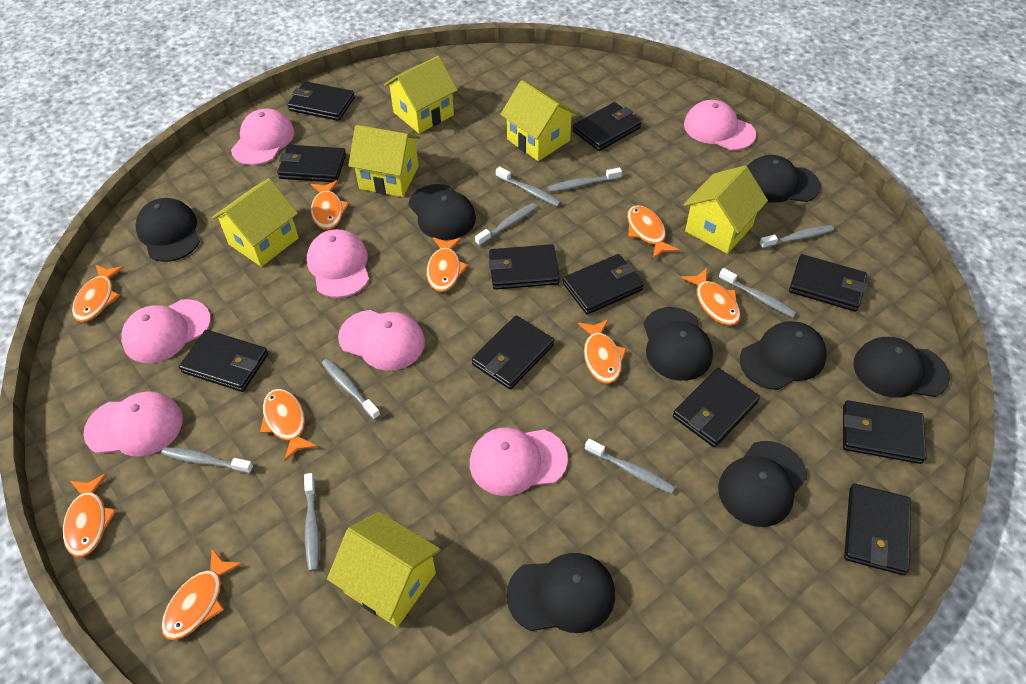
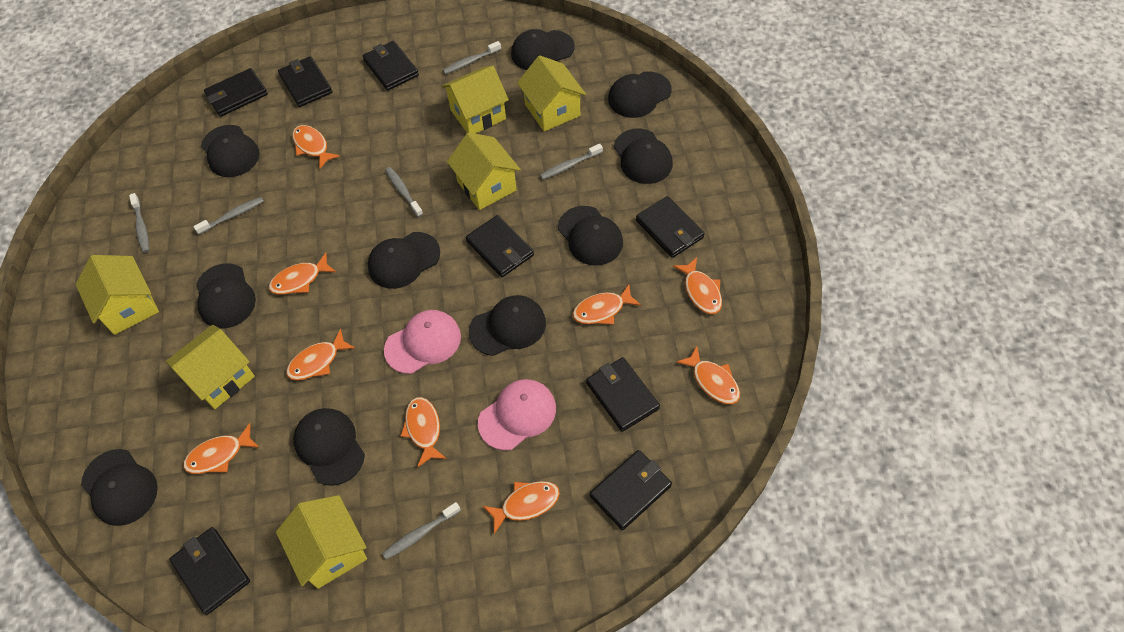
black cap: [136,198,200,262] [409,184,476,240] [507,553,615,633] [644,307,713,381] [718,441,807,527] [740,321,827,390] [747,155,821,203] [853,337,950,398] = 8 -> [81,449,158,526] [196,263,256,329] [201,125,259,177] [293,408,365,486] [368,232,440,289] [469,295,546,356] [511,29,575,70] [558,206,623,266] [608,71,672,118] [614,129,673,184] = 10
black wallet: [179,330,268,392] [277,145,346,182] [287,81,355,121] [472,316,554,390] [489,244,560,290] [563,254,644,314] [573,102,642,151] [673,368,760,447] [789,254,867,312] [843,400,927,464] [844,484,911,575] = 11 -> [169,527,250,615] [204,68,268,117] [278,56,333,107] [363,41,419,91] [466,215,534,277] [586,357,660,432] [590,450,672,530] [636,196,704,258] = 8
grey toothbrush: [161,447,253,473] [304,473,320,571] [322,358,381,420] [475,203,537,246] [496,167,561,207] [548,167,622,192] [585,439,675,494] [719,268,797,318] [759,225,834,249] = 9 -> [129,193,149,253] [193,197,264,235] [382,502,461,560] [385,167,423,217] [443,41,501,74] [540,144,603,180] = 6
pink cap: [83,391,183,457] [121,299,211,363] [231,108,295,165] [307,229,369,298] [338,310,425,371] [470,427,568,496] [684,100,756,150] = 7 -> [384,310,461,374] [478,379,556,450] = 2

